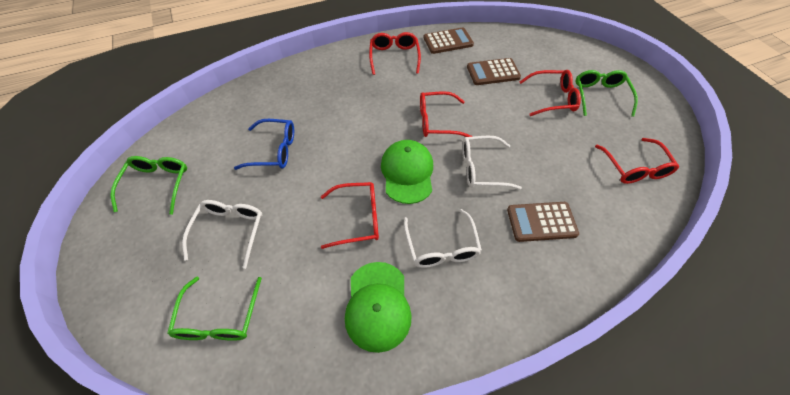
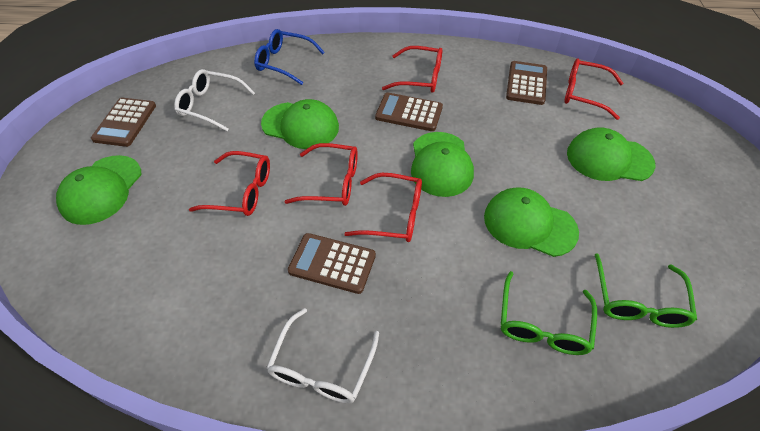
brown calculator: [423,27,474,54] [467,58,521,85] [507,202,579,242] = 3 -> [91,98,156,147] [288,233,376,294] [375,92,443,131] [506,61,547,105] = 4
green cap: [345,262,412,353] [381,140,433,204] = 2 -> [56,155,141,225] [261,99,339,149] [411,132,474,197] [484,188,579,257] [567,127,655,181] = 5
green glasses: [110,156,187,214] [167,276,262,341] [575,70,638,117] = 3 -> [501,271,597,355] [595,253,697,328] = 2
white glasses: [182,200,263,269] [404,209,482,268] [462,136,522,190] = 3 -> [174,69,255,131] [266,308,379,404] = 2

